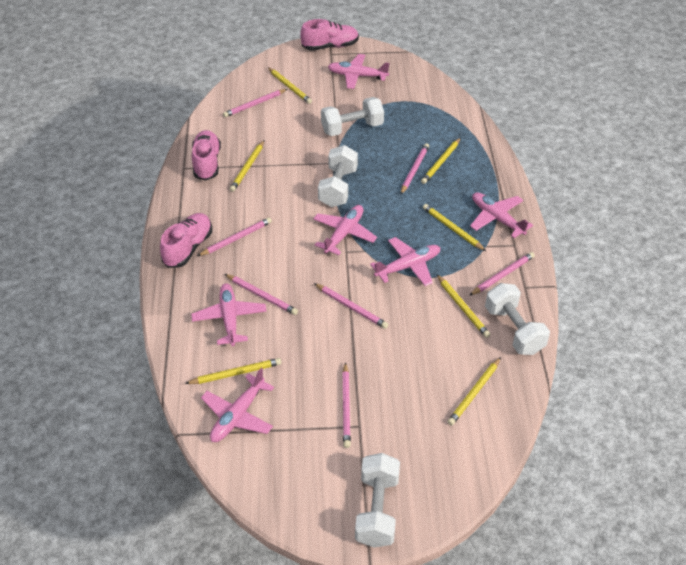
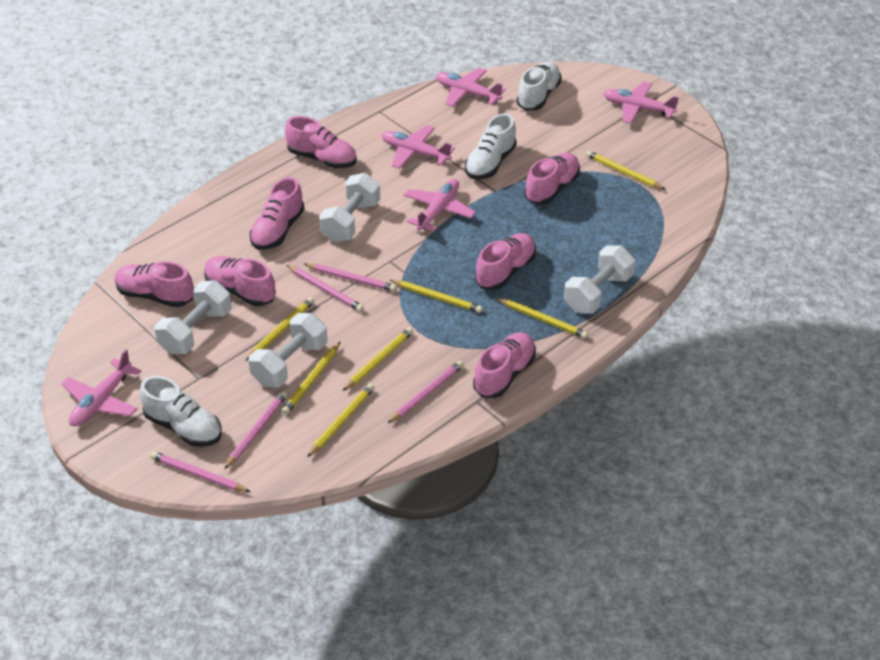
pink pencil: [198,217,272,256] [223,89,287,117] [225,274,298,315] [314,283,388,329] [342,362,351,448] [401,143,429,194] [469,252,535,296] = 7 -> [150,451,250,492] [224,391,288,470] [287,265,364,312] [304,263,396,292] [388,361,464,423] = 5
pink plane: [191,283,267,346] [201,368,274,442] [313,205,377,255] [328,54,389,89] [370,237,440,286] [470,192,533,238] = 6 -> [61,350,141,426] [381,125,455,169] [404,179,476,231] [435,68,506,107] [603,82,679,124] = 5
pink shoe: [160,213,212,268] [192,130,221,181] [300,19,359,51] = 3 -> [115,261,194,307] [204,256,276,306] [250,177,304,250] [285,116,357,168] [473,332,536,398] [475,233,536,290] [524,153,580,204] = 7
white shoe: none = 0 -> [140,376,222,447] [465,114,517,179] [517,62,562,110] = 3

